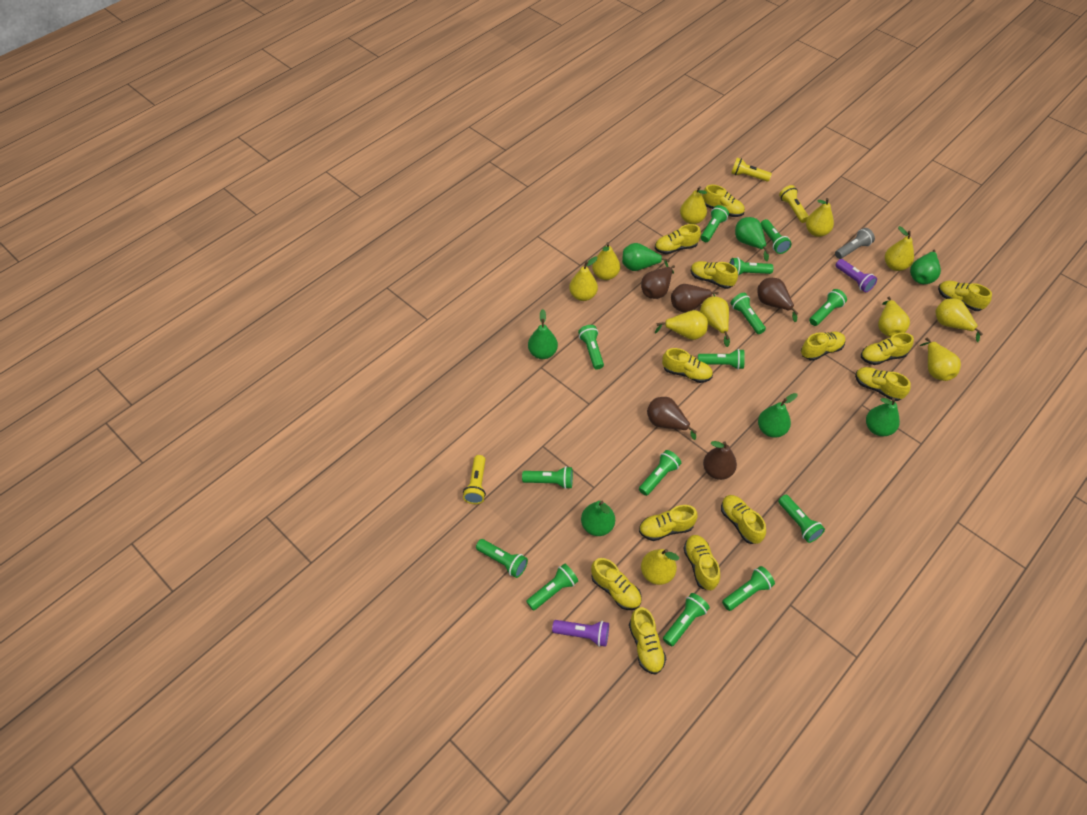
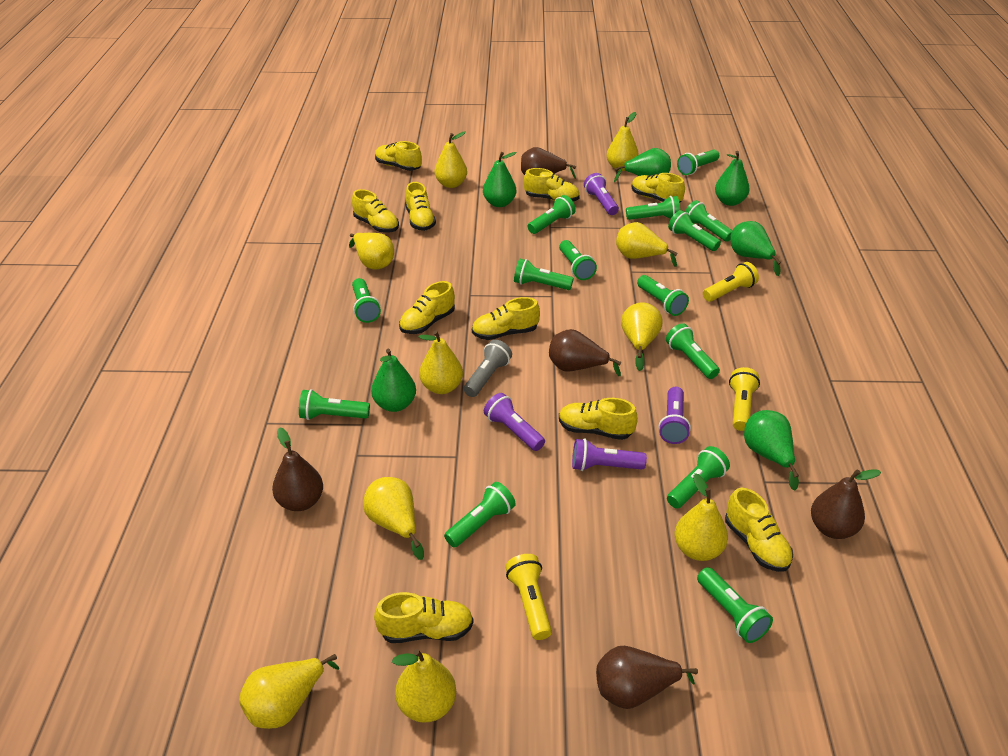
green pear: [528,309,558,359] [581,501,615,536] [622,243,670,271] [735,217,769,261] [758,393,797,438] [866,398,900,436] [910,250,941,284] = 7 -> [371,349,416,412] [483,152,517,207] [614,148,671,182] [715,151,750,206] [730,221,781,276] [744,410,799,490] = 6
purple flashlight: [552,620,609,647] [836,259,877,292] = 2 -> [484,393,545,451] [572,438,647,471] [584,173,619,215] [659,387,691,444] = 4
yellow pear: [569,256,598,301] [592,242,620,280] [641,549,679,585] [655,310,708,340] [680,186,707,224] [700,296,730,347] [806,198,834,237] [878,297,910,337] [885,226,914,271] [920,338,961,381] [936,298,983,342] = 11 -> [239,654,339,729] [349,233,394,269] [363,477,424,560] [392,649,456,723] [419,331,463,394] [435,131,467,188] [607,112,639,171] [616,222,678,267] [621,302,663,371] [674,473,728,561] = 10
yellow shoe: [591,558,642,610] [629,607,666,675] [639,505,698,541] [655,224,701,254] [662,348,713,383] [683,535,720,590] [691,261,738,289] [702,185,745,217] [721,495,766,544] [801,332,845,361] [855,367,911,401] [861,333,914,365] [938,281,992,311] = 13 -> [352,189,399,233] [374,592,474,643] [375,141,422,171] [399,281,455,334] [405,182,436,231] [472,297,540,340] [524,168,580,201] [559,398,638,440] [632,173,685,203] [725,488,793,572] = 10

